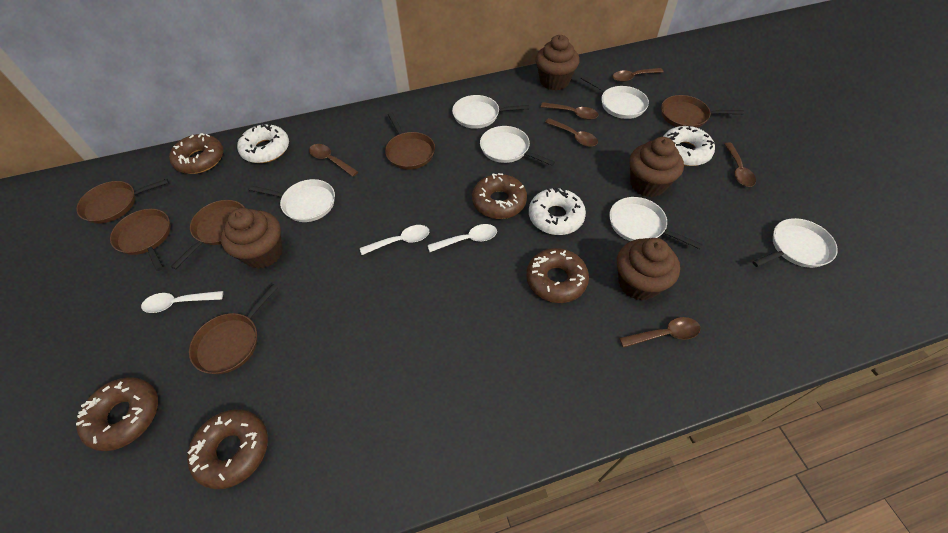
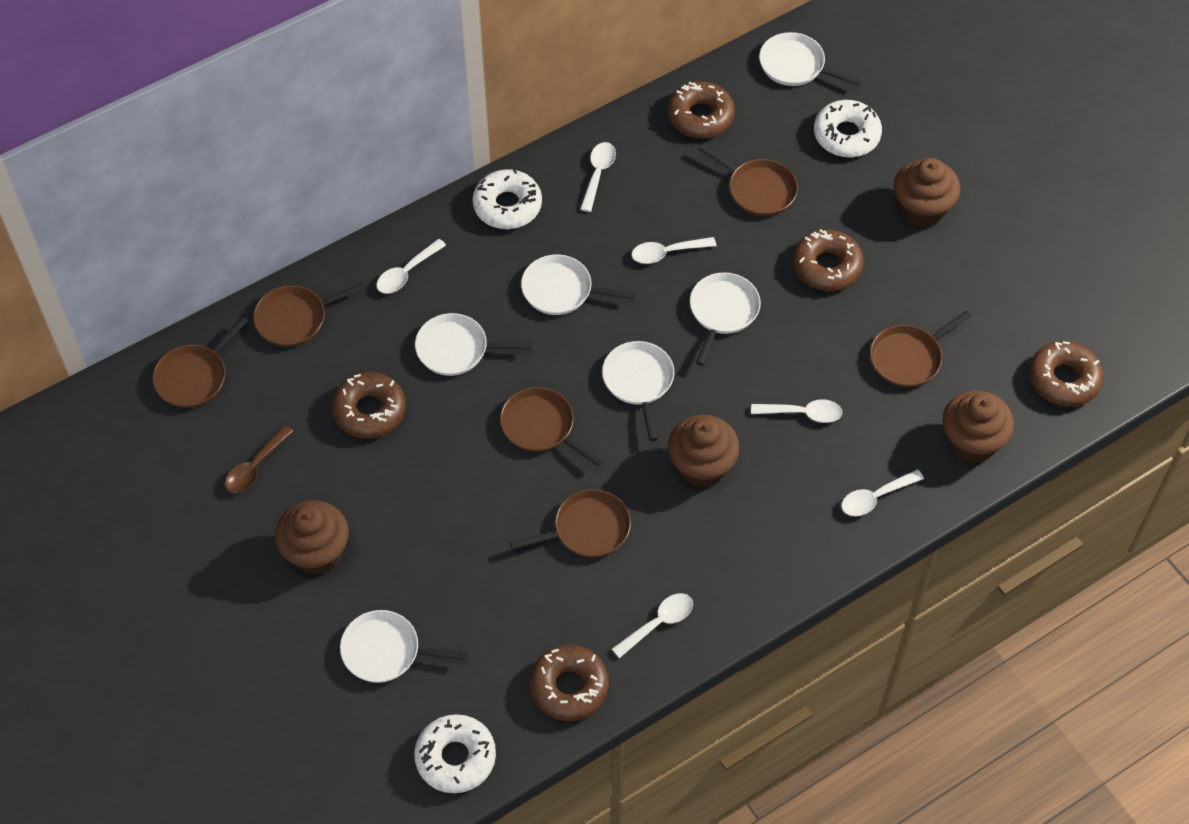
brown spoon: [309,144,358,177] [541,102,598,120] [545,118,598,147] [612,68,664,82] [619,317,701,348] [724,143,756,187] = 6 -> [225,425,294,493] = 1
white spoon: [141,291,223,313] [360,225,429,255] [428,224,497,252] = 3 -> [377,239,446,294] [580,142,616,212] [612,593,693,658] [632,237,716,264] [751,399,843,423] [841,469,924,516] = 6

